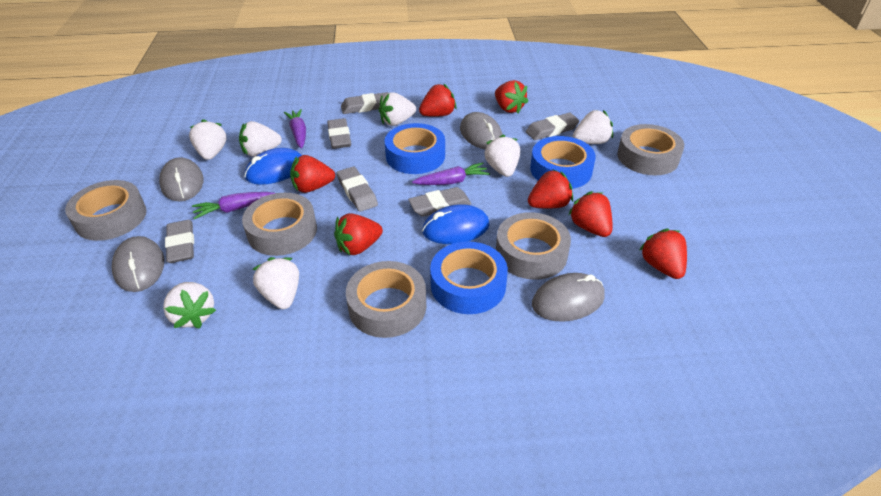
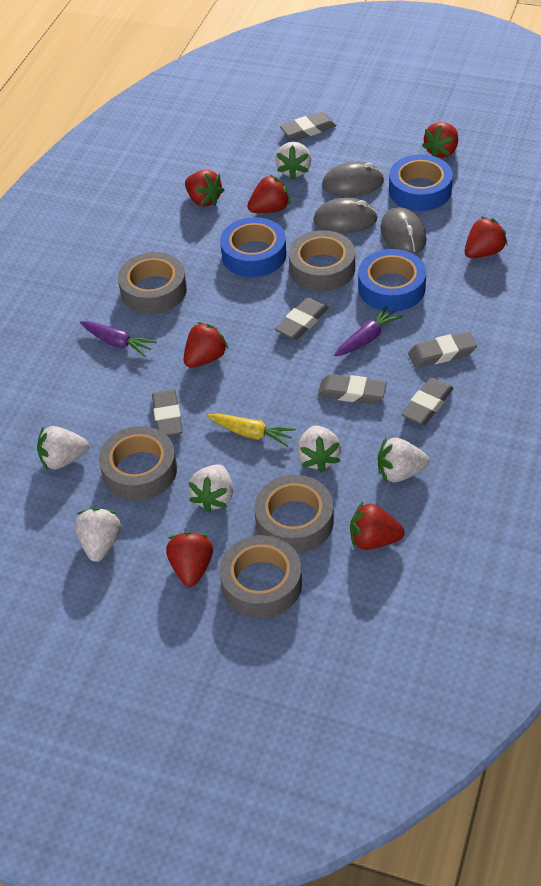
blue mouse: [244,148,302,185] [422,204,490,244] = 2 -> none = 0
grey mouse: [112,236,164,292] [159,157,204,202] [460,112,503,149] [532,273,605,322] = 4 -> [313,198,378,233] [322,162,384,197] [380,207,427,254] = 3
purple carrot: [192,192,275,219] [284,109,306,148] [412,162,490,185] = 3 -> [80,321,156,357] [334,305,403,356] = 2
white strawberry: [163,282,216,329] [189,119,226,160] [239,121,282,157] [252,257,299,309] [379,92,416,126] [484,135,520,177] [573,110,613,144] = 7 -> [37,426,89,469] [75,508,121,562] [189,464,233,513] [276,142,311,179] [297,426,341,473] [378,438,430,482] = 6
yellow carrot: none = 0 -> [207,413,296,447] = 1

